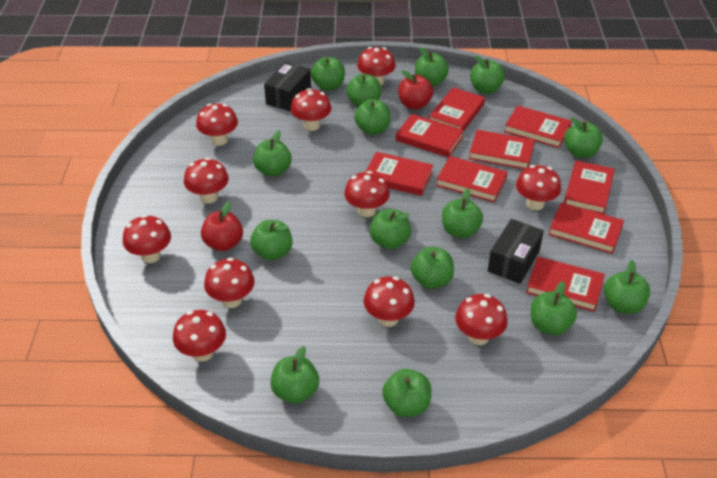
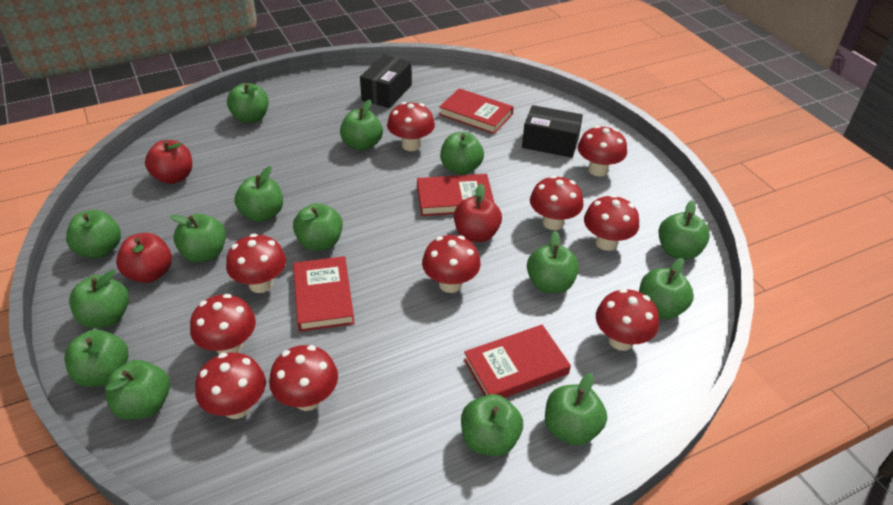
red apple: [201,201,243,251] [398,70,433,109] = 2 -> [116,233,172,283] [145,140,192,184] [454,183,502,242] = 3
red book: [365,152,433,196] [396,114,464,158] [429,87,485,132] [436,156,507,202] [469,130,535,169] [504,105,572,148] [526,256,605,312] [548,202,624,254] [564,161,615,214] = 9 -> [293,256,355,332] [417,174,494,216] [439,88,514,134] [464,325,571,398] = 4
red mushroom: [123,215,171,263] [173,310,226,362] [184,158,229,204] [196,104,238,146] [204,258,255,308] [291,88,332,131] [344,171,390,217] [357,47,396,85] [364,276,415,327] [455,294,508,345] [516,165,561,210] = 11 -> [190,294,256,354] [195,353,266,419] [226,234,286,293] [269,345,338,411] [387,102,435,151] [422,235,481,293] [530,175,584,230] [578,125,627,177] [584,195,639,251] [596,289,659,351] = 10

